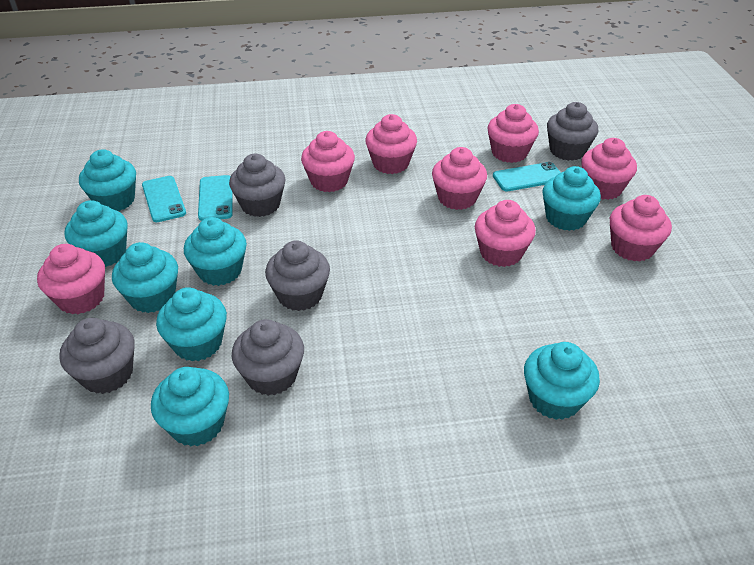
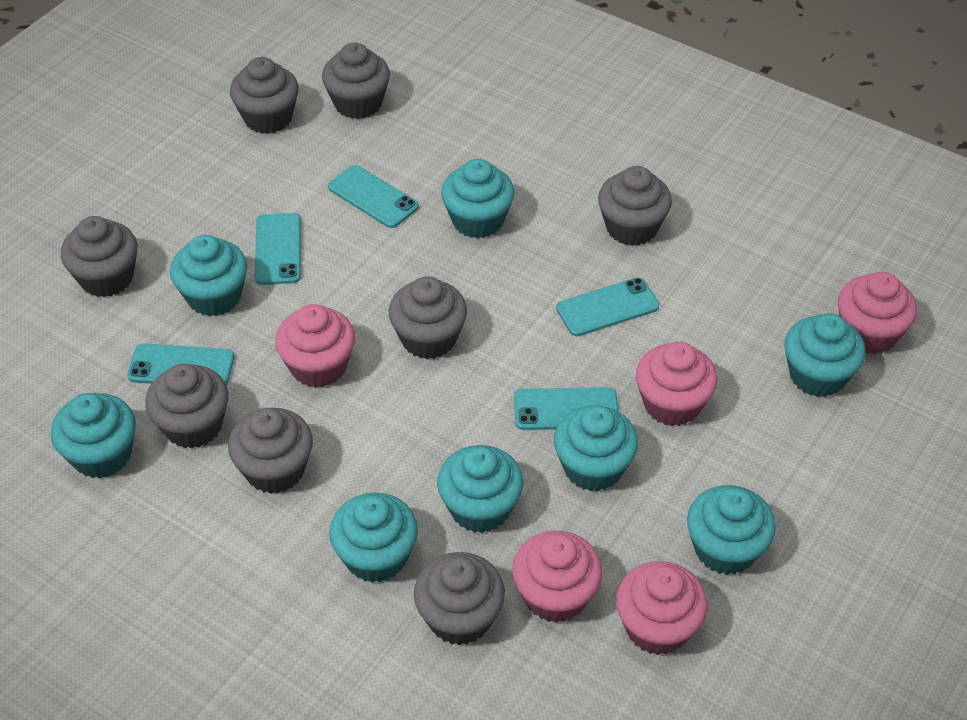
grey cupcake: [59,318,135,394] [229,154,286,217] [232,319,304,396] [265,240,330,311] [547,102,598,161] = 5 -> [61,216,137,297] [145,364,228,449] [228,408,313,494] [230,57,299,134] [322,42,390,119] [389,276,467,359] [414,552,505,646] [598,166,672,246] = 8
pink cupcake: [37,244,105,314] [301,131,355,192] [365,114,417,174] [432,147,487,210] [475,200,536,267] [487,104,539,163] [581,138,637,200] [610,195,672,262] = 8 -> [275,304,355,388] [512,531,602,623] [616,561,708,655] [636,342,718,426] [838,272,917,354] = 5
turquoise phone: [142,176,186,222] [198,175,233,221] [493,162,561,192] = 3 -> [127,343,234,386] [255,213,301,285] [328,165,419,228] [514,387,619,430] [556,277,659,336] = 5

